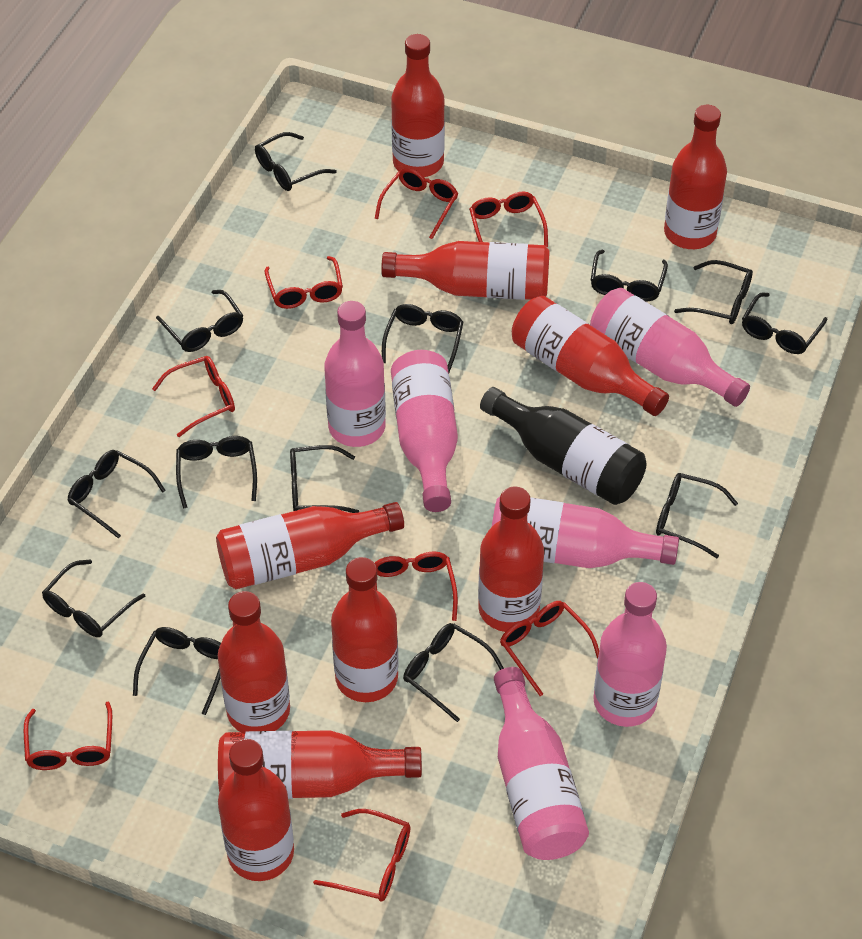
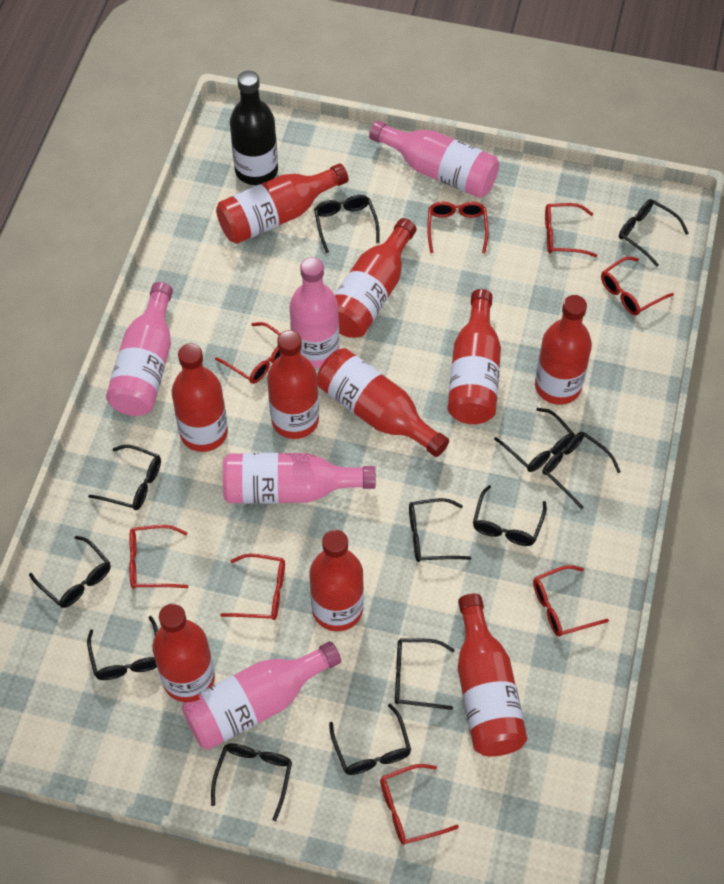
black glasses: [42,559,145,637] [68,450,166,538] [133,627,221,715] [156,290,243,352] [176,436,257,509] [255,132,337,191] [290,445,359,513] [382,304,463,373] [403,623,504,722] [591,250,668,302] [656,473,738,558] [674,260,753,324] [742,292,827,354] = 13 -> [29,536,111,608] [87,616,158,680] [88,445,161,510] [211,743,292,821] [314,195,380,253] [329,704,411,775] [395,639,455,710] [409,498,471,562] [473,485,547,546] [494,408,575,472] [542,432,621,509] [619,199,689,266] = 12
pink bottle: [324,301,386,447] [391,350,458,512] [492,497,679,568] [494,667,589,860] [590,288,750,407] [593,582,667,727] = 6 -> [106,282,173,416] [182,641,341,750] [223,453,376,504] [290,257,339,368] [369,120,499,198] = 5

